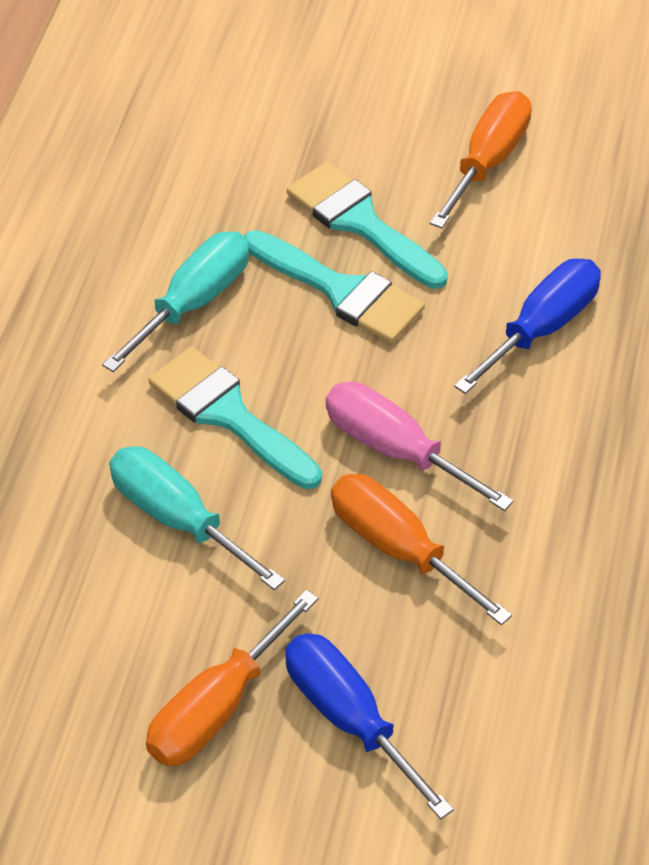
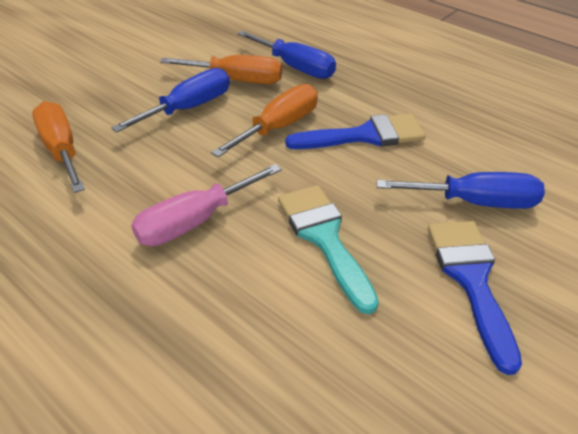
blue brush: none = 0 -> [285,114,426,149] [428,221,522,375] = 2
blue screwdriver: [285,633,454,819] [454,259,601,394] = 2 -> [111,68,230,133] [237,31,336,79] [376,172,545,209] = 3
turquoise brush: [148,346,322,489] [243,230,425,343] [287,162,448,289] = 3 -> [278,185,379,314] = 1
turquoise screwdriver: [102,232,249,372] [109,446,285,590] = 2 -> none = 0

